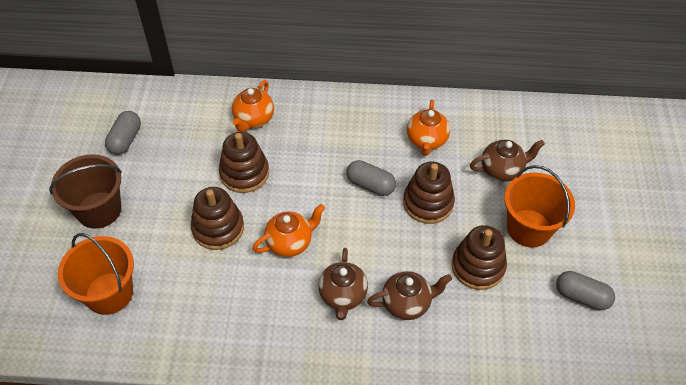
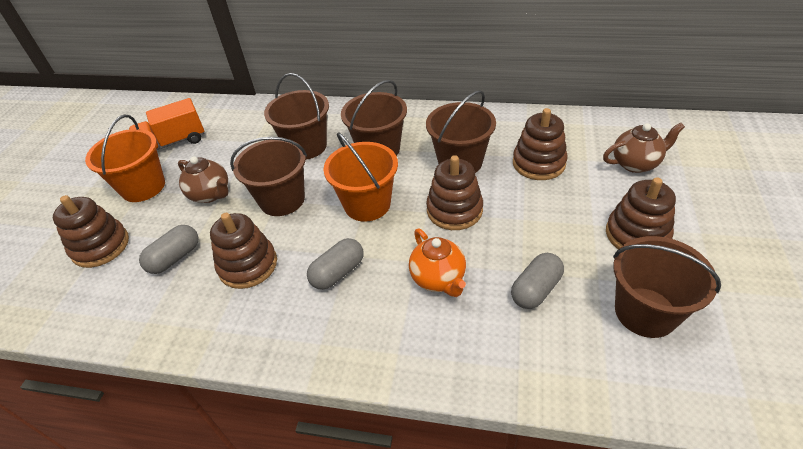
brown bucket: [49,154,122,229] = 1 -> [230,137,307,216] [264,73,329,159] [341,80,407,156] [426,90,496,173] [613,236,721,338] = 5
brown stacking toy: [191,187,244,250] [219,132,269,193] [403,162,455,224] [452,225,507,290] = 4 -> [53,195,129,268] [210,213,277,289] [426,155,483,230] [513,108,568,180] [606,177,676,249] = 5
brown teapot: [318,248,368,320] [367,271,452,320] [470,140,545,182] = 3 -> [178,156,229,203] [603,122,685,173] = 2
orange teapot: [232,80,274,132] [253,204,325,257] [407,100,450,156] = 3 -> [409,229,466,297] = 1
orange truck: none = 0 -> [129,98,205,150] = 1

